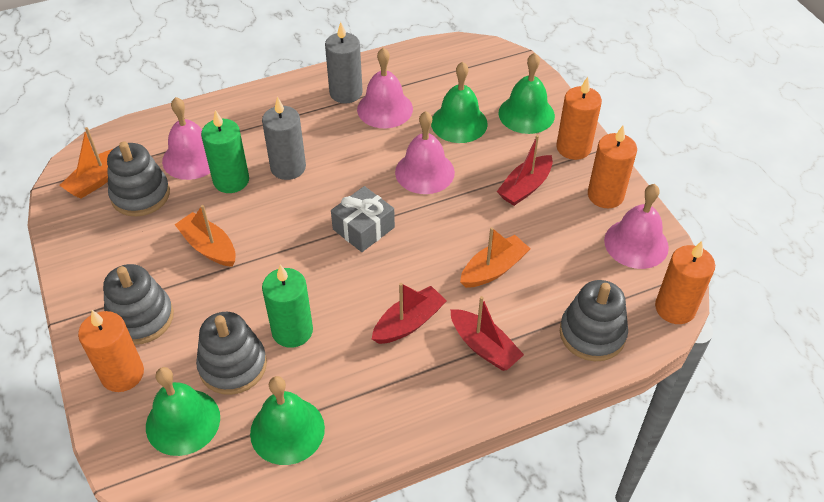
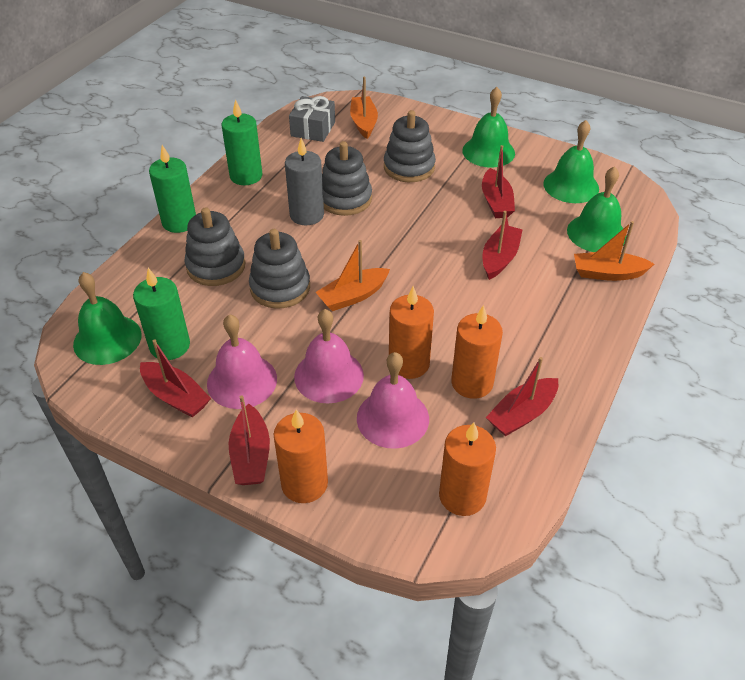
green candle: [201,110,249,193] [262,265,313,348] = 2 -> [133,268,190,360] [149,145,196,233] [222,99,262,185] = 3
grey candle: [262,96,306,180] [325,22,363,104] = 2 -> [285,138,324,225] = 1
pink bell: [162,97,210,180] [357,48,413,128] [395,111,455,194] [604,184,669,269] = 4 -> [207,314,277,409] [294,309,364,404] [357,352,429,449] = 3
red boat: [372,283,447,344] [450,296,524,371] [497,135,553,206] = 3 -> [140,339,211,417] [229,395,270,485] [482,145,515,218] [483,211,522,280] [486,357,558,436] = 5

